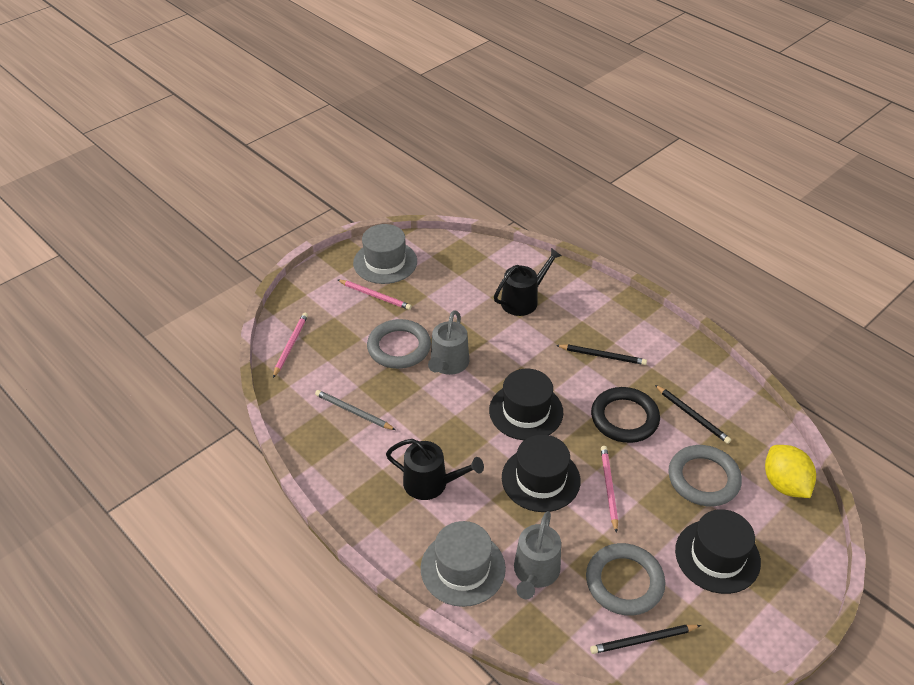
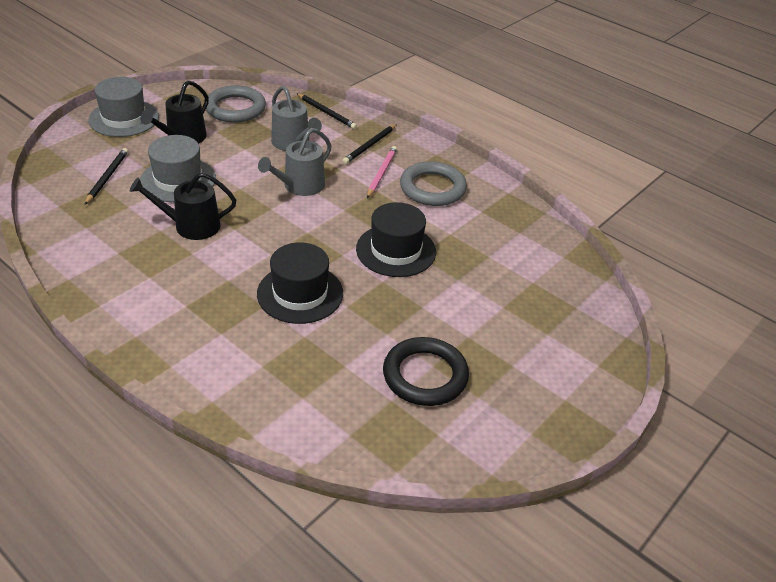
black hat: [489,369,563,440] [502,434,581,512] [675,509,761,594] = 3 -> [257,242,343,324] [356,202,436,277] = 2
grey pencil: [315,390,396,430] = 1 -> none = 0
grey ring: [367,319,431,369] [586,543,665,616] [668,445,742,506] = 3 -> [206,85,266,123] [400,161,467,206] = 2
pink pencil: [273,313,308,378] [338,280,412,310] [601,446,618,533] = 3 -> [367,146,397,198] = 1
yellow lemon: [765,445,816,498] = 1 -> none = 0

